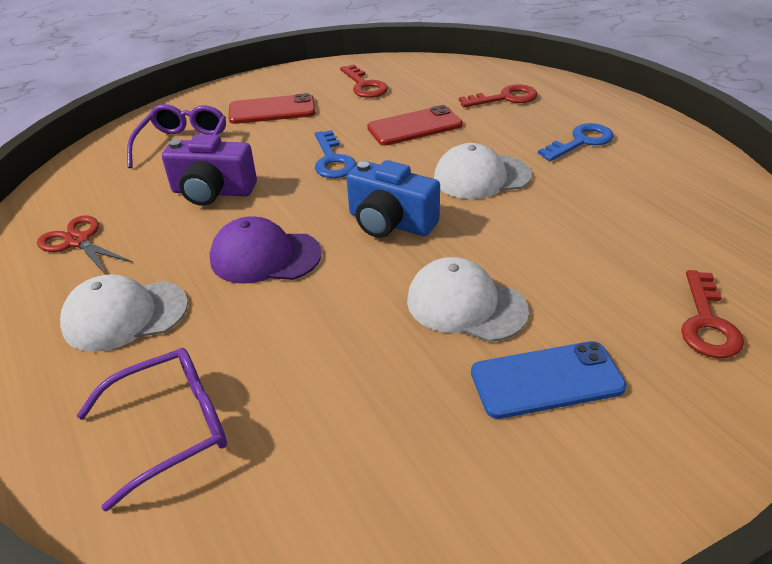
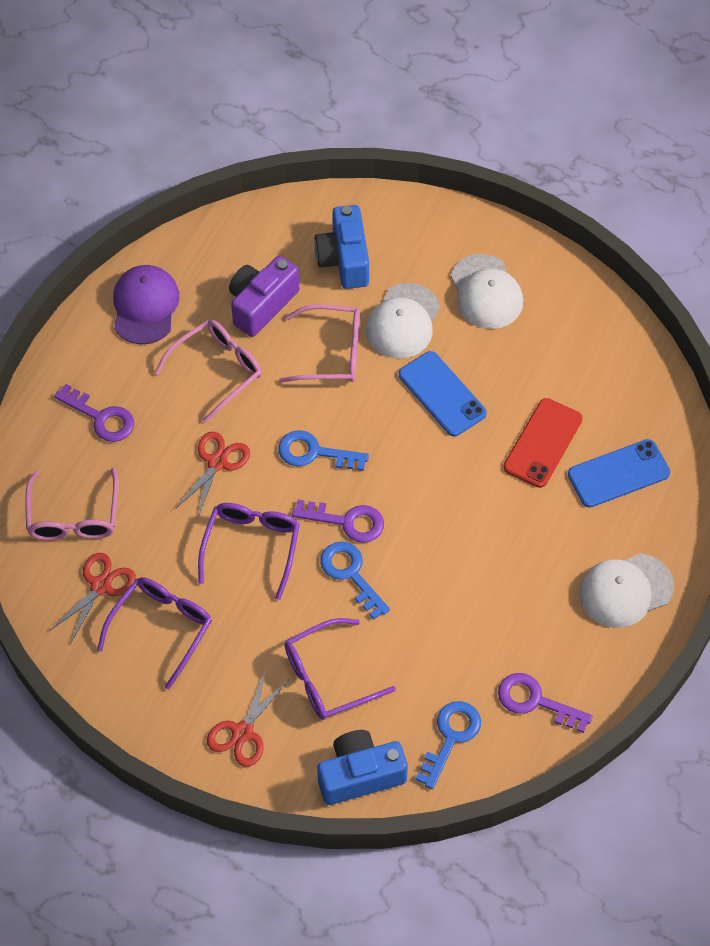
blue camera: [346,160,440,238] = 1 -> [314,205,369,289] [317,730,408,805] = 2
blue key: [315,130,356,178] [538,123,614,161] = 2 -> [278,430,369,471] [320,542,390,619] [415,701,481,789] = 3
blue phone: [471,341,627,419] = 1 -> [399,351,487,436] [568,439,670,508] = 2
pink glasses: none = 0 -> [25,468,119,541] [155,320,262,423] [279,304,360,383] = 3
purple glasses: [76,348,227,512] [127,104,226,168] = 2 -> [97,577,212,690] [198,503,300,600] [285,618,396,720] = 3
purple key: none = 0 -> [54,384,134,442] [292,499,384,543] [498,673,593,733] = 3
red key: [340,65,388,98] [459,84,537,107] [681,270,744,358] = 3 -> none = 0
red phone: [228,93,315,124] [367,105,463,146] = 2 -> [503,398,582,488] = 1
red scissors: [37,216,133,275] = 1 -> [49,553,136,644] [175,432,250,519] [207,670,288,767] = 3

